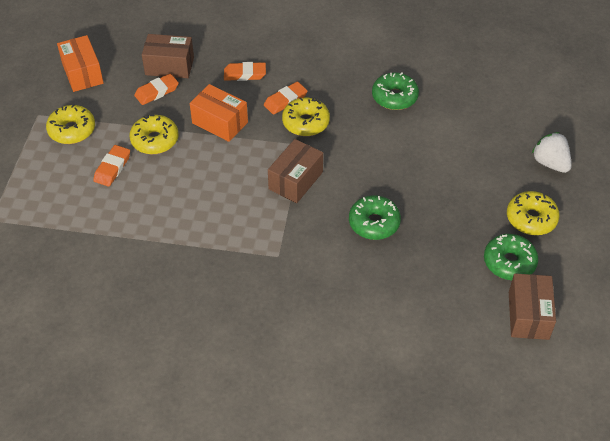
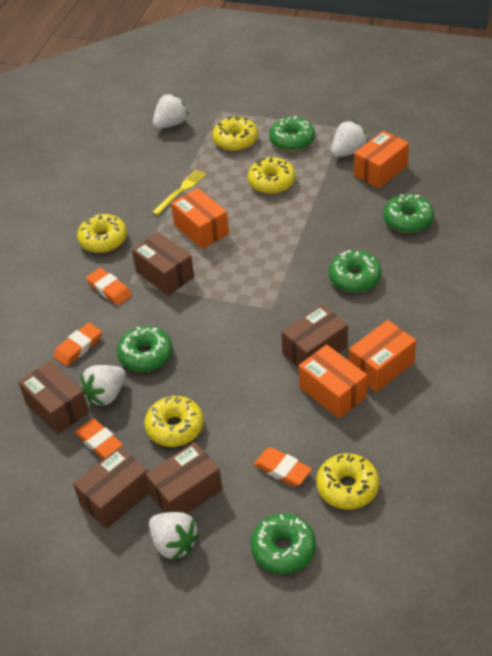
brown box: [142,34,194,78] [268,139,323,203] [509,273,556,340] = 3 -> [18,361,89,434] [73,447,149,529] [132,232,194,296] [145,442,222,514] [281,304,348,367] = 5
green donut: [349,195,401,240] [372,72,419,110] [484,234,539,280] = 3 -> [117,326,173,372] [251,513,316,574] [269,116,315,151] [329,250,382,293] [383,194,434,233] = 5
orange box: [57,35,104,92] [190,84,248,142] = 2 -> [171,188,229,249] [299,344,367,418] [349,320,416,392] [354,130,409,188] = 4
white strawberry: [532,132,572,173] = 1 -> [81,365,126,406] [149,512,200,560] [153,94,189,129] [331,121,368,157] = 4
yellow donut: [46,104,95,144] [129,114,178,154] [282,98,330,136] [507,191,560,235] = 4 -> [77,214,127,253] [144,396,204,447] [212,116,258,151] [248,157,295,194] [316,453,379,510] = 5
yellow fork: none = 0 -> [152,170,206,215] = 1

